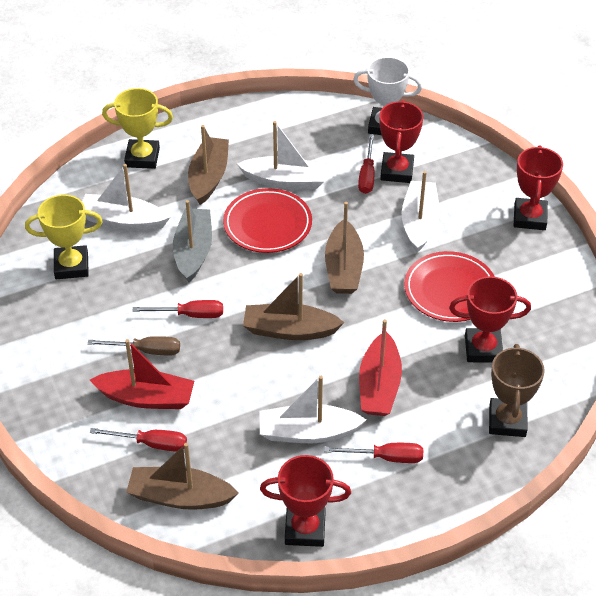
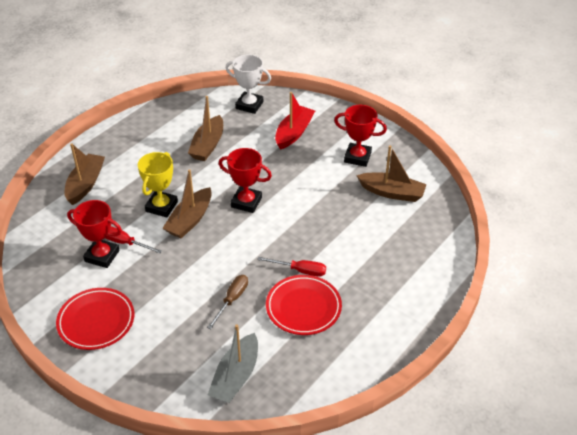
brown trophy: [489,344,545,437] = 1 -> none = 0
red boat: [90,339,194,409] [359,319,402,416] = 2 -> [275,92,315,150] = 1
red screwdriver: [90,428,187,452] [132,300,223,318] [324,443,423,463] [358,134,375,194] = 4 -> [106,226,162,254] [257,257,326,277] = 2
red trophy: [260,455,351,547] [379,100,423,183] [449,276,531,363] [514,145,563,230] = 4 -> [67,200,122,268] [219,148,272,213] [334,105,387,167] = 3
white boat: [82,164,170,231] [237,121,328,190] [260,376,366,443] [402,171,440,253] = 4 -> none = 0
yellow trophy: [25,195,103,279] [102,88,173,169] = 2 -> [138,152,178,217] = 1

